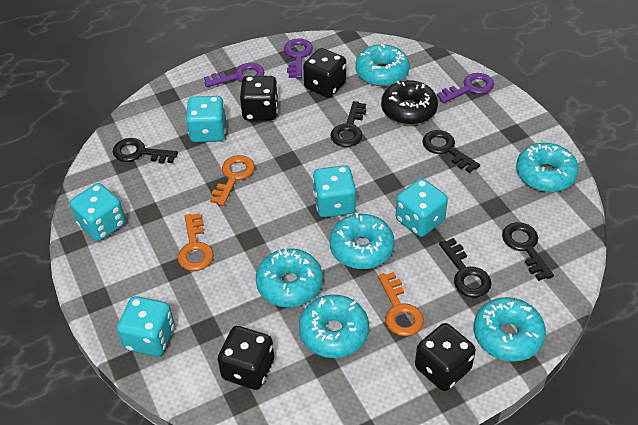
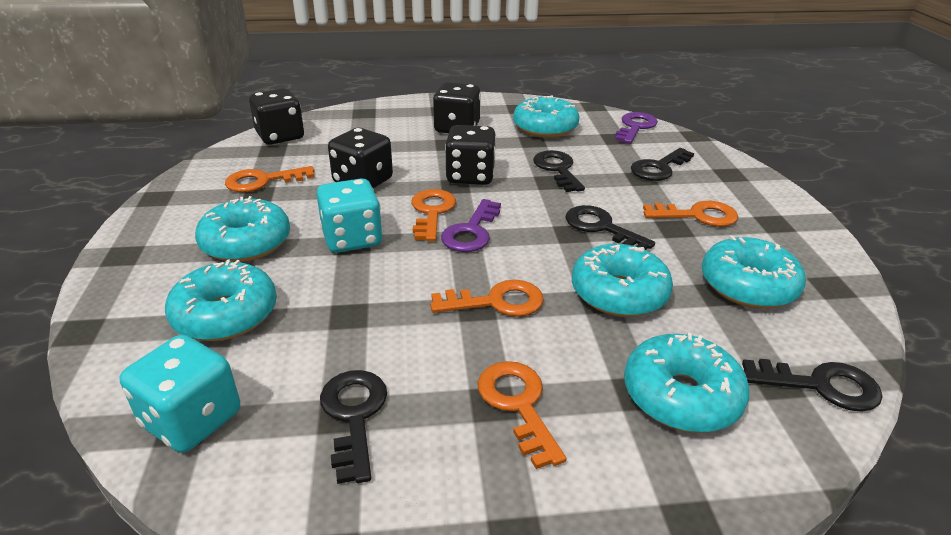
black donut: [381,80,438,125] = 1 -> none = 0
orange key: [177,213,214,271] [210,155,255,206] [378,272,424,336] = 3 -> [225,166,314,192] [411,189,456,241] [430,280,544,317] [478,361,566,469] [643,201,738,227] = 5
purple key: [204,63,265,87] [284,38,313,79] [436,73,494,104] = 3 -> [441,199,501,252] [615,112,658,144] = 2
turquoise dice: [70,183,126,241] [117,296,175,356] [186,96,226,142] [312,165,356,218] [396,178,448,237] = 5 -> [120,335,240,453] [316,179,383,253] = 2

